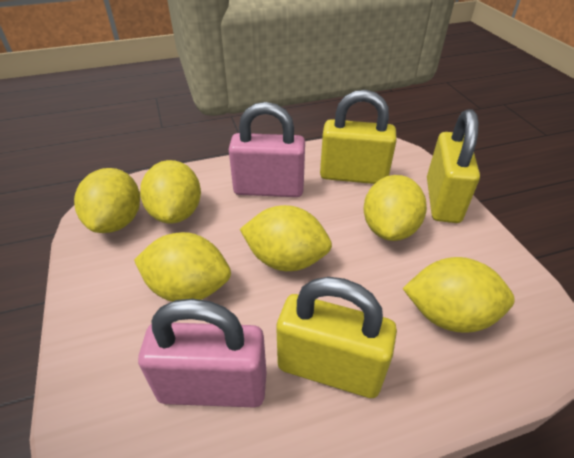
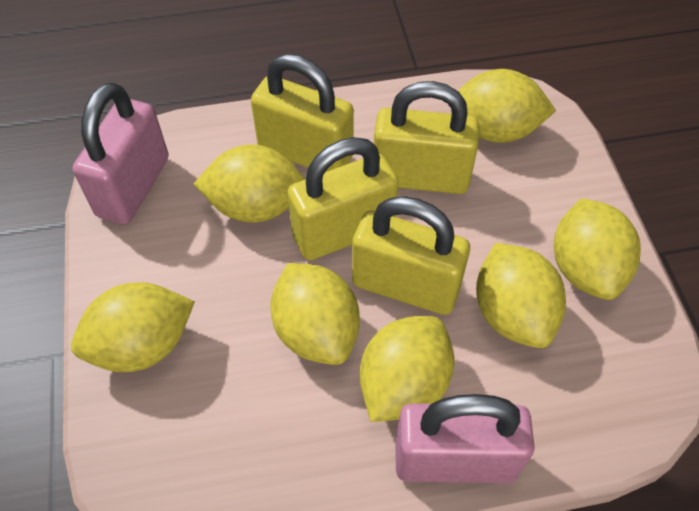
yellow lemon: [74,168,140,233] [134,232,231,302] [140,160,201,224] [240,205,332,271] [363,175,427,241] [403,257,515,333] = 6 -> [71,282,194,372] [194,144,305,223] [270,263,360,365] [360,316,455,422] [458,69,556,143] [476,243,566,348] [554,198,641,300] = 7
yellow padlock: [276,277,397,398] [320,90,397,184] [427,109,480,223] = 3 -> [251,54,354,172] [287,137,399,260] [352,196,470,315] [374,81,479,194] = 4

